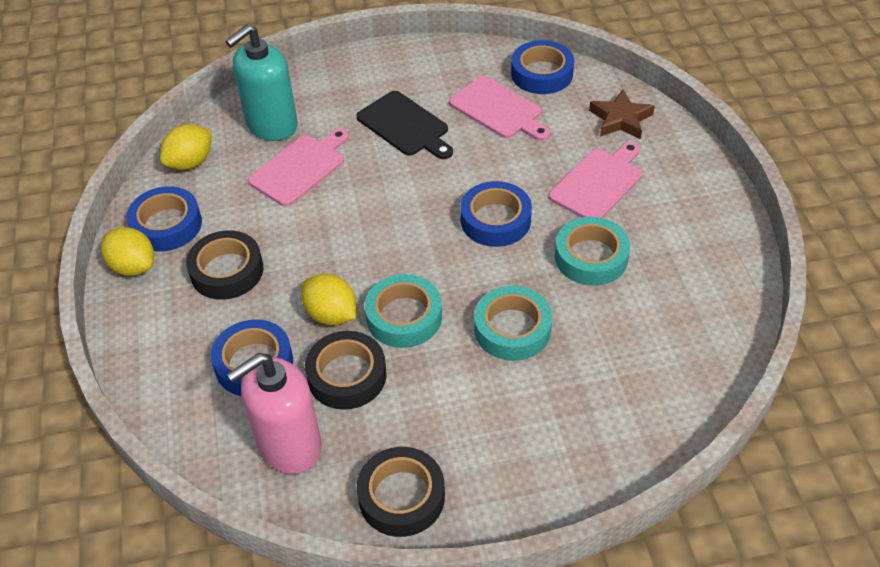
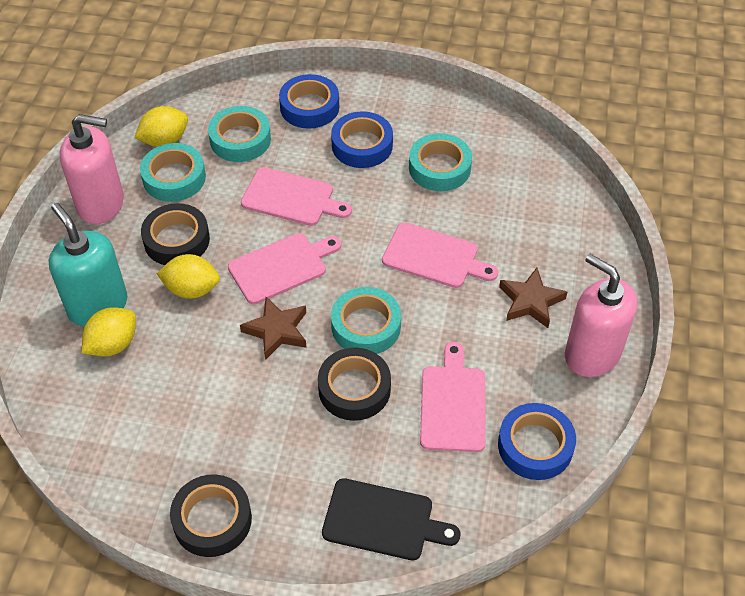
blue tape: [126,186,202,251] [211,319,293,396] [460,181,532,247] [511,40,574,94] = 4 -> [279,74,339,129] [331,111,393,168] [498,403,576,480] = 3
brown star: [589,89,655,139] = 1 -> [240,297,306,360] [499,268,567,328] = 2
pink cutting board: [248,129,349,207] [449,76,550,141] [549,142,642,218] = 3 -> [228,233,341,304] [241,167,352,226] [382,222,498,288] [420,342,486,452] = 4
pink soap dispenser: [227,353,322,474] = 1 -> [60,114,124,224] [565,254,637,377] = 2
turquoise tape: [365,274,442,348] [474,286,552,361] [555,217,630,286] = 3 -> [140,143,206,202] [208,106,271,162] [331,287,401,354] [409,133,472,191] = 4

